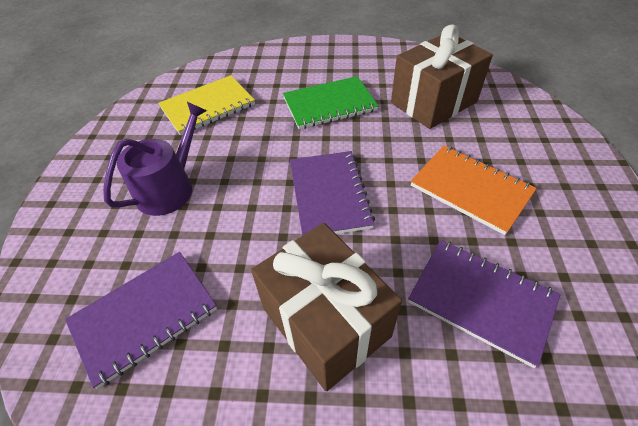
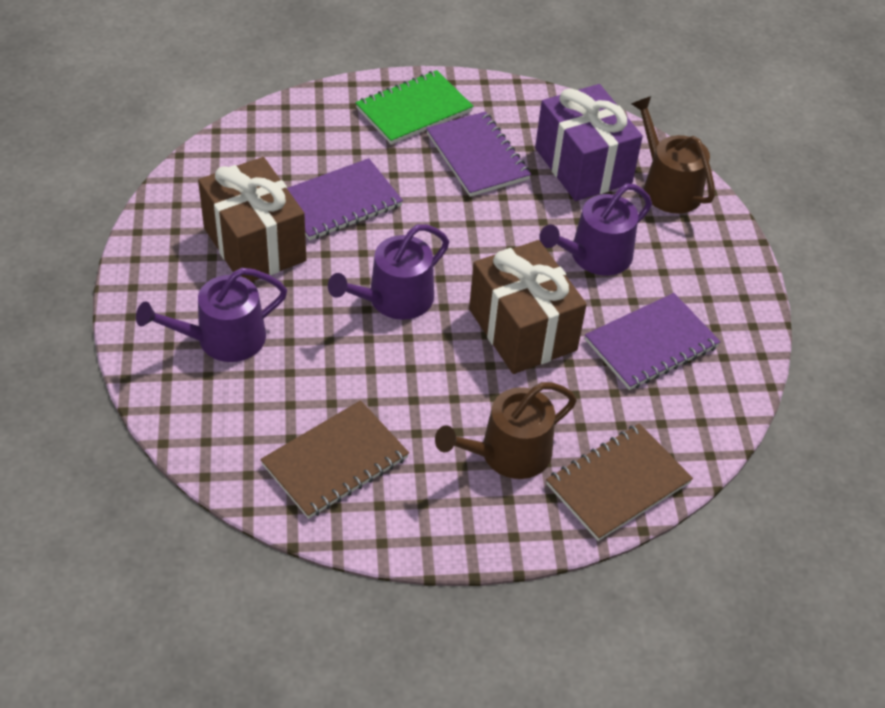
brown notebook: none = 0 -> [260,400,409,519] [546,423,693,541] = 2
brown watering can: none = 0 -> [435,382,577,479] [632,96,715,213] = 2
orange notebook: [411,145,537,235] = 1 -> none = 0
purple gift: none = 0 -> [535,84,643,201] = 1
purple watering can: [103,102,207,216] = 1 -> [136,268,287,362] [328,224,449,320] [539,184,652,275] = 3
yellow notebook: [158,75,255,135] = 1 -> none = 0

